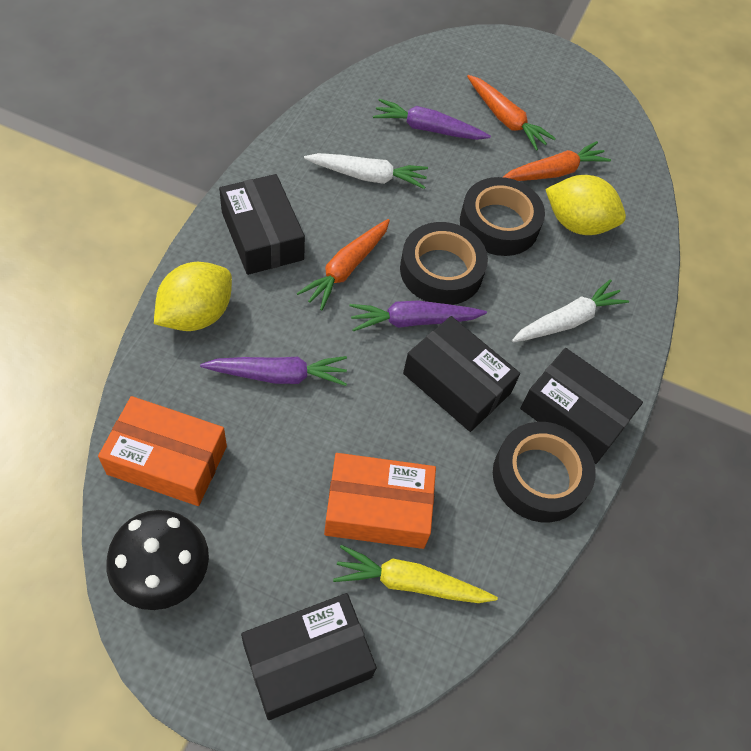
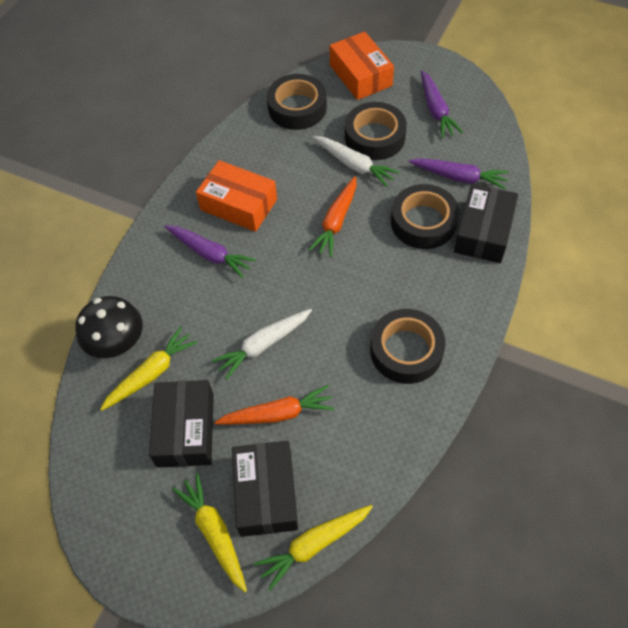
black box: [219,174,305,275] [241,593,377,720] [403,316,520,432] [520,348,643,464] = 4 -> [149,380,214,468] [232,441,298,537] [454,184,518,263] = 3
black tape: [400,222,488,305] [460,177,545,256] [493,422,596,522] = 3 -> [267,74,327,130] [345,102,407,160] [370,309,446,384] [391,184,459,249] = 4
orange carrot: [297,219,390,311] [467,75,556,151] [503,141,611,181] = 3 -> [215,385,335,425] [309,176,357,257] = 2
yellow carrot: [333,545,498,603] = 1 -> [100,326,198,411] [172,473,247,592] [254,505,373,591] = 3
yellow lemon: [154,262,232,331] [545,175,626,235] = 2 -> none = 0

